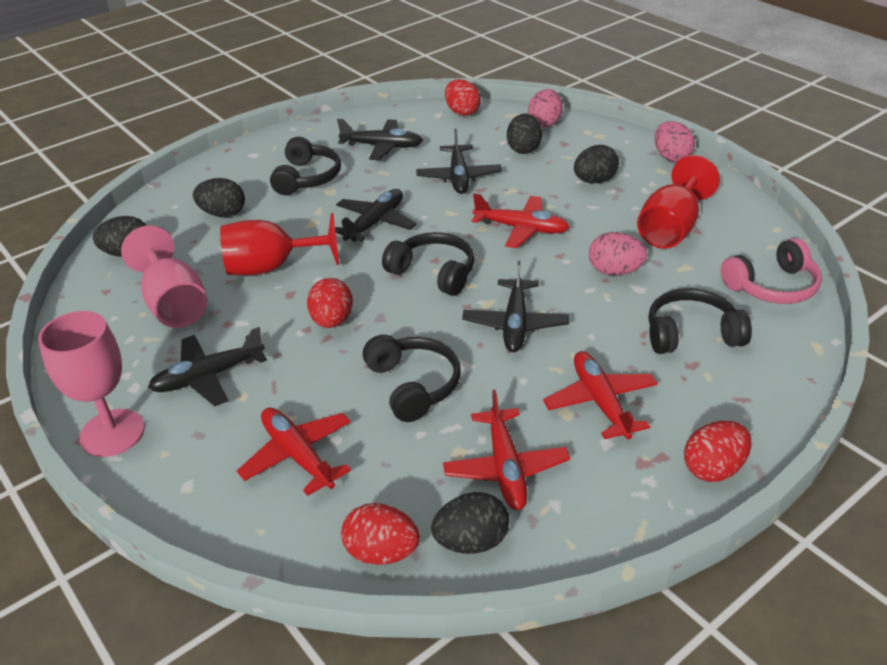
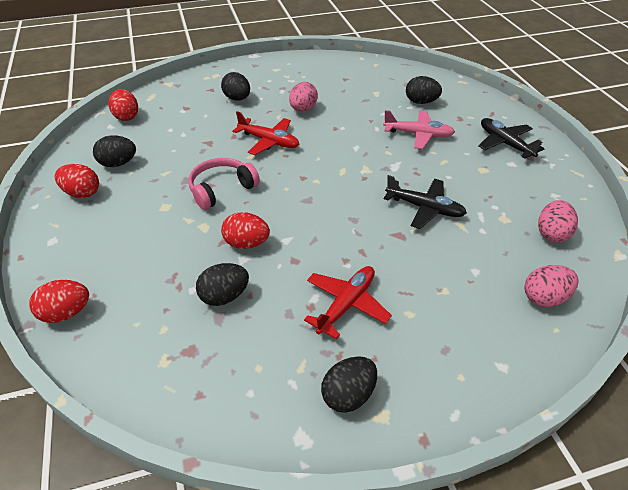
black headphones: [270,137,341,195] [363,335,461,422] [382,232,475,296] [648,288,752,354] = 4 -> none = 0
black plane: [148,327,267,406] [335,189,417,242] [337,119,423,160] [416,129,502,194] [462,261,569,352] = 5 -> [384,175,467,229] [479,118,544,159] = 2
pink goblet: [38,311,145,457] [121,225,208,328] = 2 -> none = 0
pink plane: none = 0 -> [383,110,455,149] = 1
red goblet: [220,213,339,275] [637,155,720,249] = 2 -> none = 0
red plane: [237,408,351,496] [443,390,570,510] [472,193,570,248] [543,351,658,439] = 4 -> [233,111,299,155] [304,266,392,340] = 2

